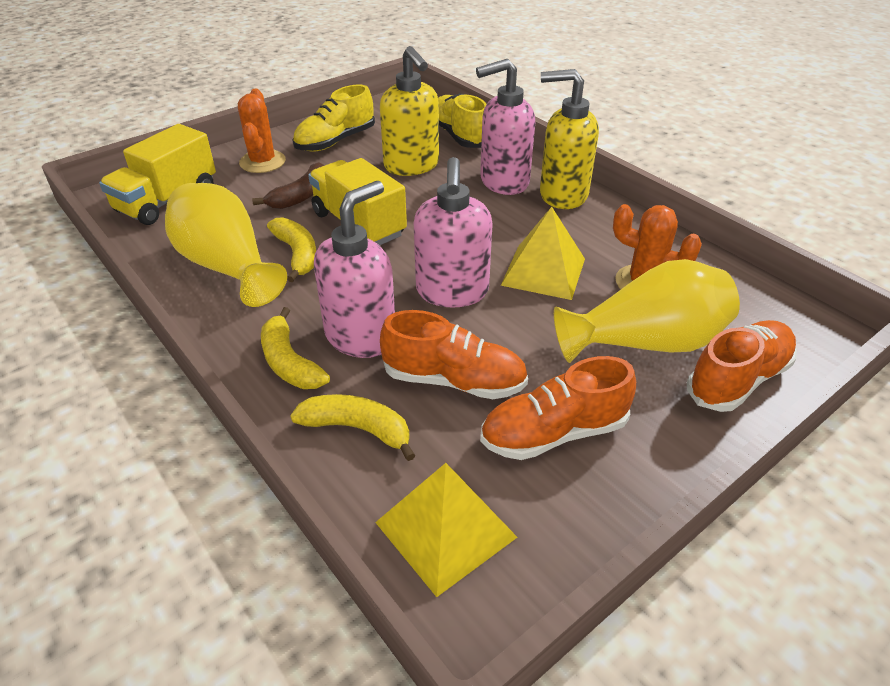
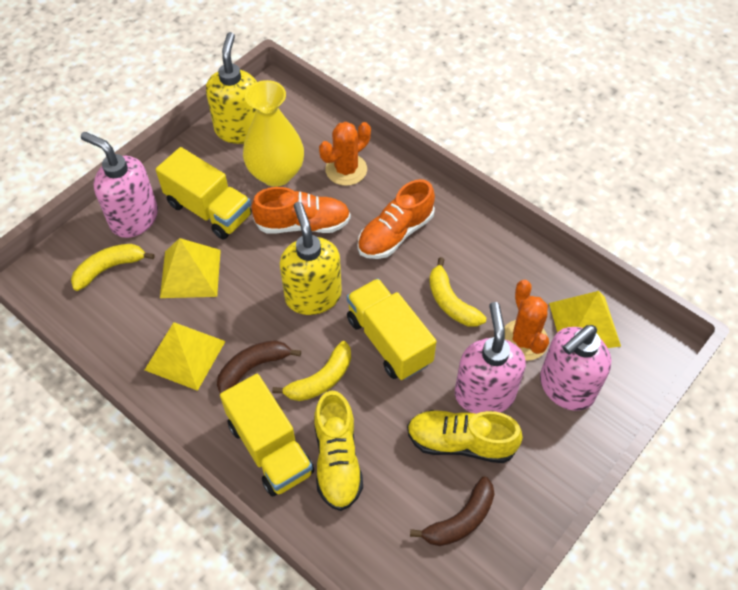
brown banana: [252,162,325,209] = 1 -> [217,340,301,394] [410,477,494,546] = 2
orange shoe: [380,310,528,399] [480,356,636,460] [687,320,797,412] = 3 -> [251,187,351,233] [357,179,435,259] = 2
yellow pyramid: [375,463,517,597] [501,207,585,300] = 2 -> [145,322,226,391] [160,238,221,298] [549,291,621,348] = 3
yellow truck: [99,124,216,225] [308,158,407,246] = 2 -> [156,147,252,240] [220,374,314,497] [347,278,436,380] = 3
yellow vase: [165,183,287,307] [554,259,740,363] = 2 -> [243,80,304,187] = 1

